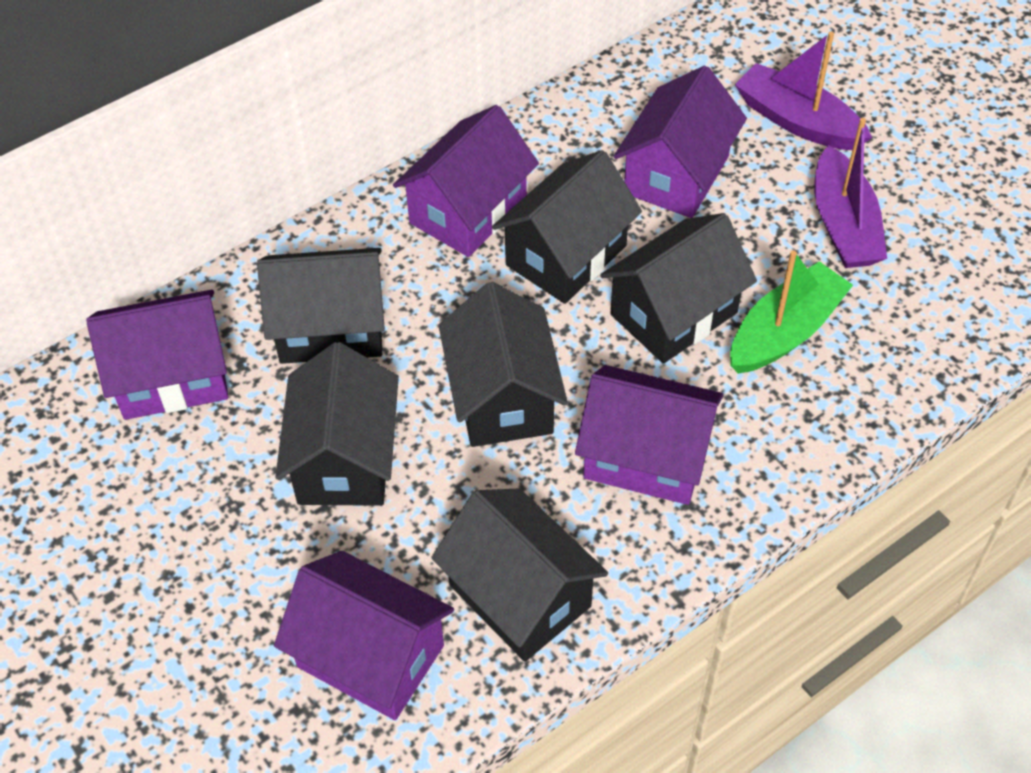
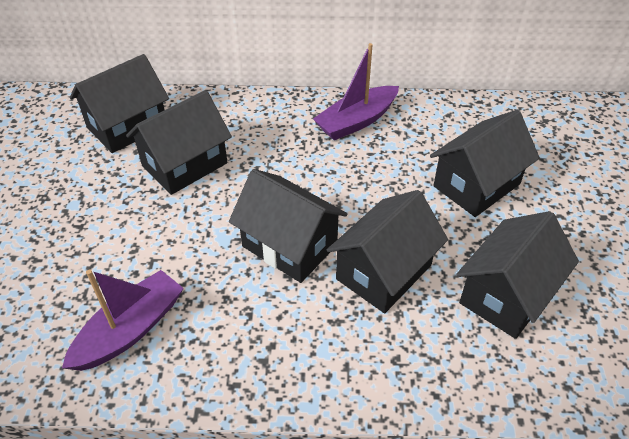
green boat: [730,251,853,374] = 1 -> none = 0
purple house: [86,290,228,420] [274,551,454,720] [393,105,539,257] [575,365,724,505] [614,66,747,218] = 5 -> none = 0

